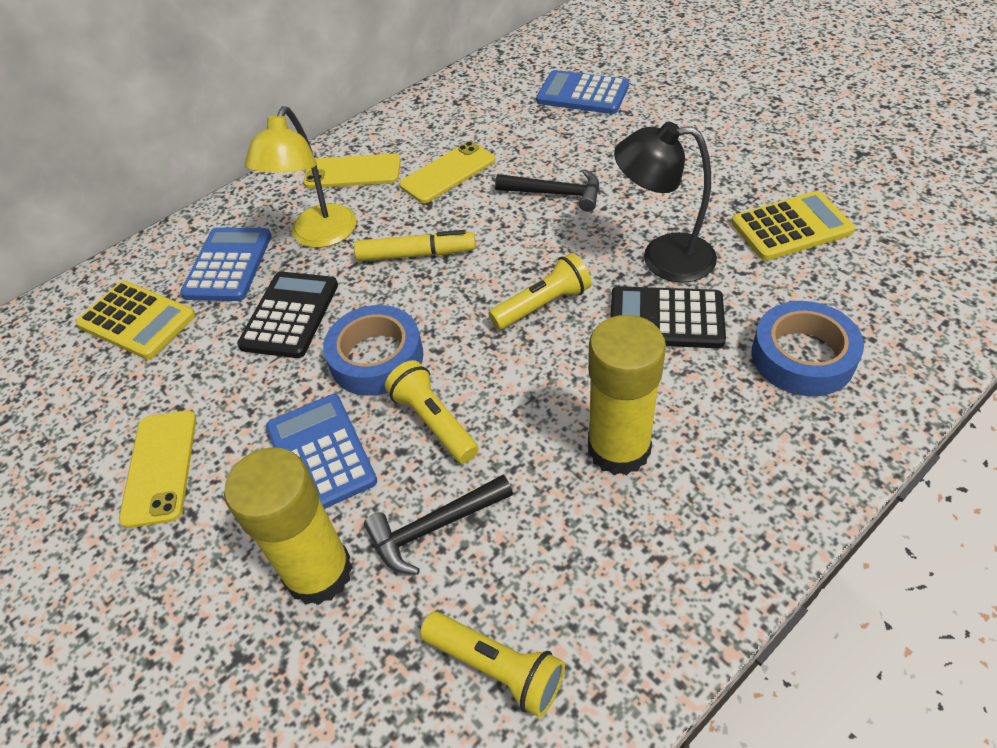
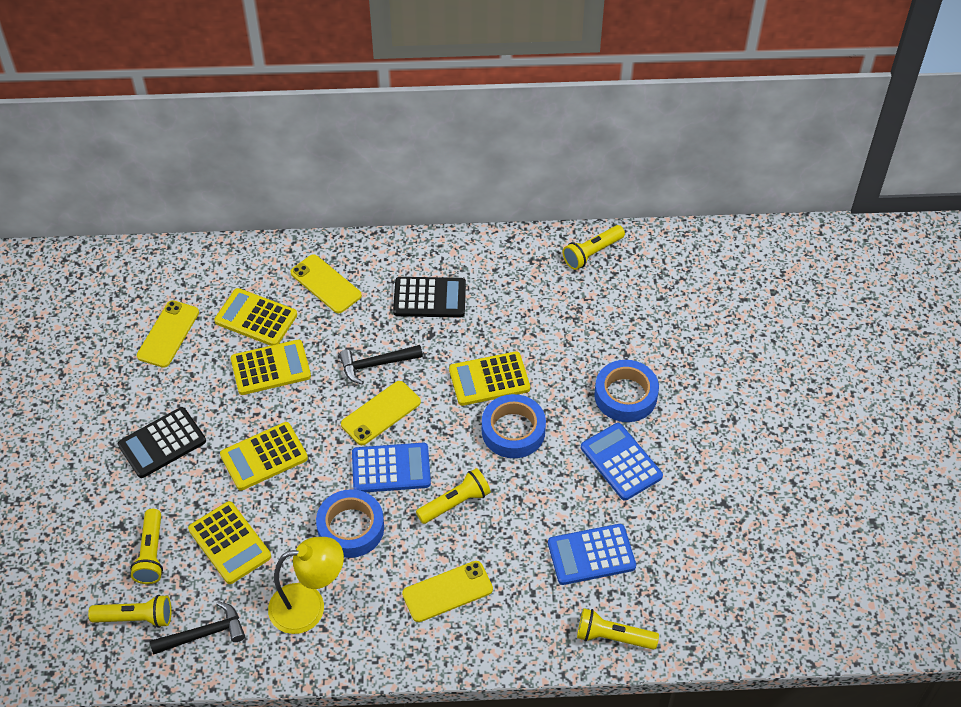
black lamp: [614,122,717,283] = 1 -> none = 0
blue tape: [323,305,423,396] [752,301,864,396] = 2 -> [316,489,384,558] [482,394,546,458] [595,360,659,422] = 3
yellow calculator: [76,281,196,360] [731,191,855,261] = 2 -> [188,501,271,584] [214,288,297,346] [220,422,308,491] [231,340,311,395] [449,351,530,406] = 5
yellow flashlight: [385,360,479,464] [420,612,565,718] [489,253,592,330] = 3 -> [88,595,171,628] [130,509,163,584] [416,468,491,524] [563,225,625,270] [577,608,659,650] = 5
yellow glue stick: [224,447,353,605] [588,315,666,475] = 2 -> none = 0
yellow marker: [354,230,476,261] = 1 -> none = 0
yellow phone: [119,410,196,528] [303,153,401,188] [399,141,495,203] = 3 -> [137,300,199,368] [291,254,362,313] [341,381,421,445] [402,561,493,622] = 4

